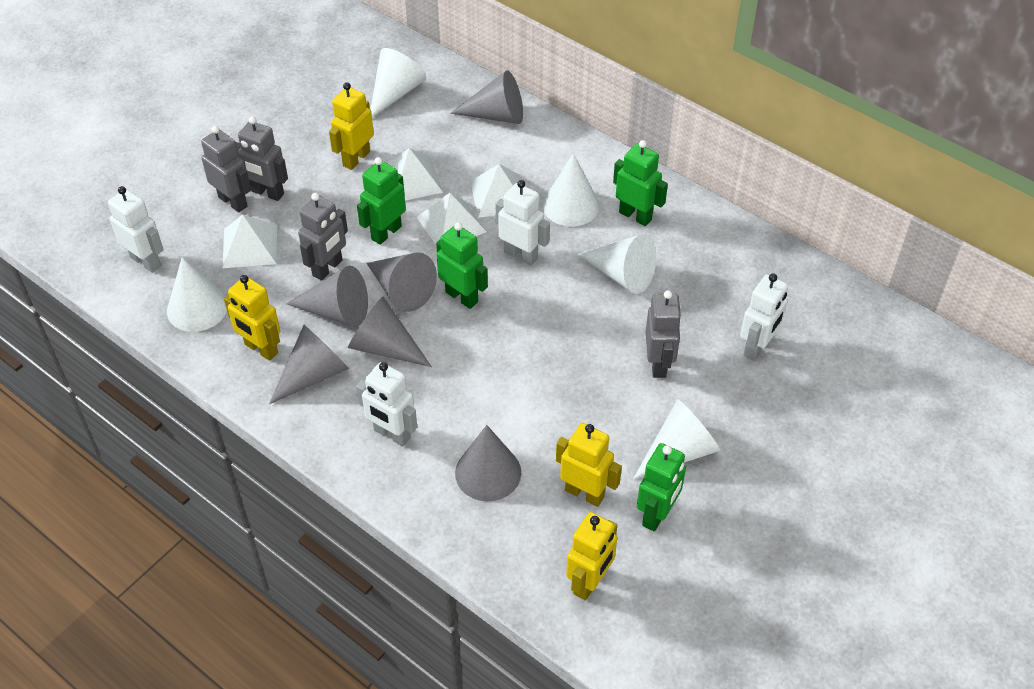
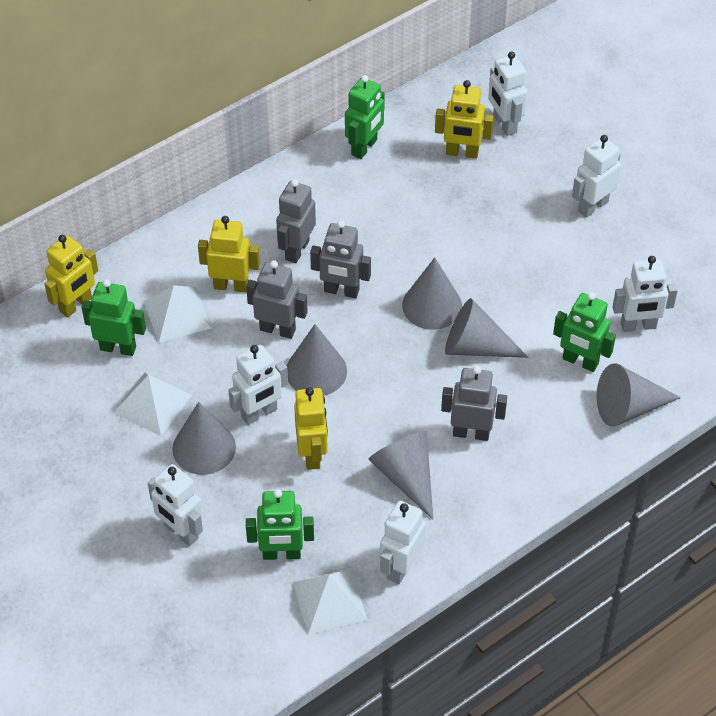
white cone: [167,257,227,332] [370,48,426,118] [543,153,599,227] [577,234,656,294] [633,399,720,479] = 5 -> none = 0
white pyramid: [222,215,277,268] [388,148,443,201] [417,193,487,245] [470,164,522,218] = 4 -> [113,372,192,436] [144,285,212,343] [293,568,367,635] = 3
white robot: [108,186,164,273] [356,362,417,446] [496,180,550,266] [740,273,788,361] = 4 -> [148,464,203,546] [228,345,288,425] [380,501,426,584] [488,51,528,136] [572,135,621,218] [613,256,678,332] = 6

